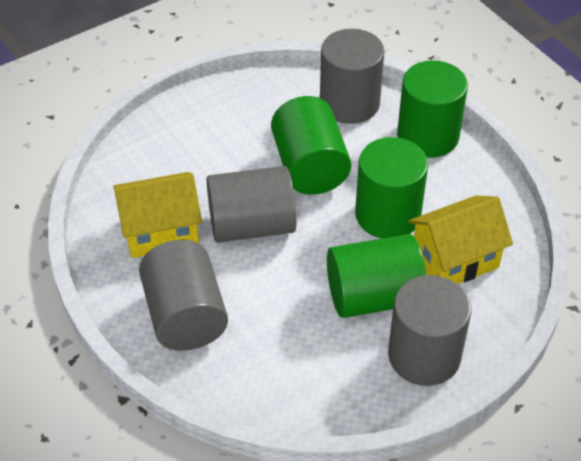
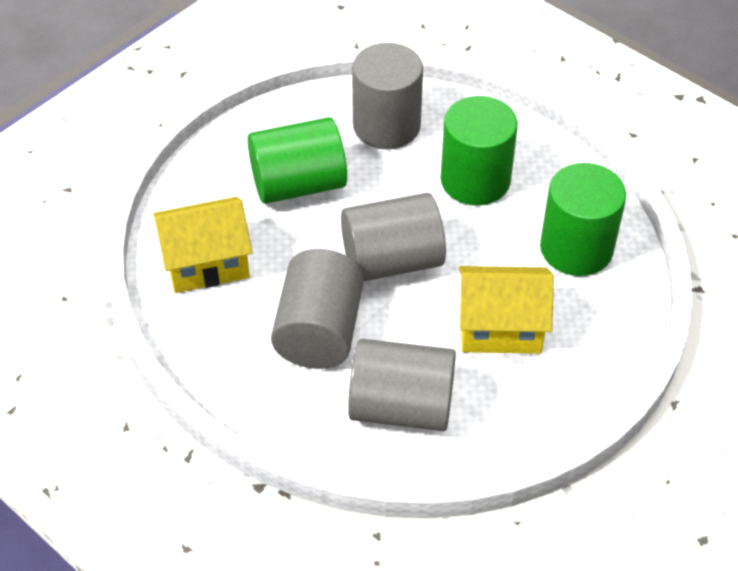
green cylinder: [271,96,351,195] [327,234,426,318] [355,137,428,239] [397,60,468,158] = 4 -> [247,117,347,204] [441,96,518,206] [540,163,626,276] = 3

